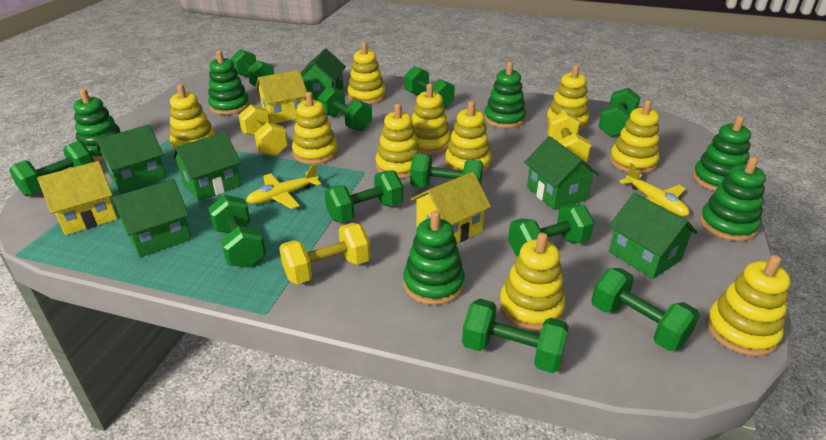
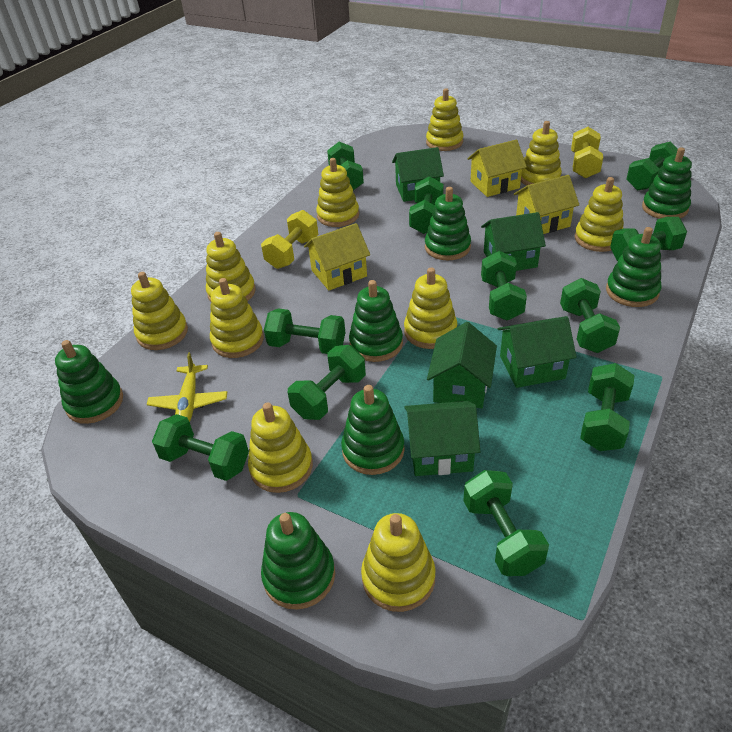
green house: [96,125,166,193] [113,179,191,257] [172,132,241,201] [301,48,346,100] [524,136,599,210] [609,193,698,279] = 6 -> [392,147,444,202] [404,401,480,476] [427,322,497,408] [481,212,546,271] [498,316,577,388] = 5
green stacking toy: [73,89,121,161] [208,50,250,115] [403,211,465,305] [484,62,526,128] [693,116,751,191] [699,156,766,241] = 6 -> [55,340,123,424] [261,512,335,610] [341,385,405,475] [349,280,403,362] [425,187,471,260] [606,227,661,307] [642,148,692,219] = 7
yellow dumbbell: [238,105,288,156] [279,223,371,284] [547,111,591,162] = 3 -> [261,210,318,269] [571,127,603,178] = 2
yellow plane: [246,164,321,209] [619,163,689,216] = 2 -> [147,352,227,422] = 1

